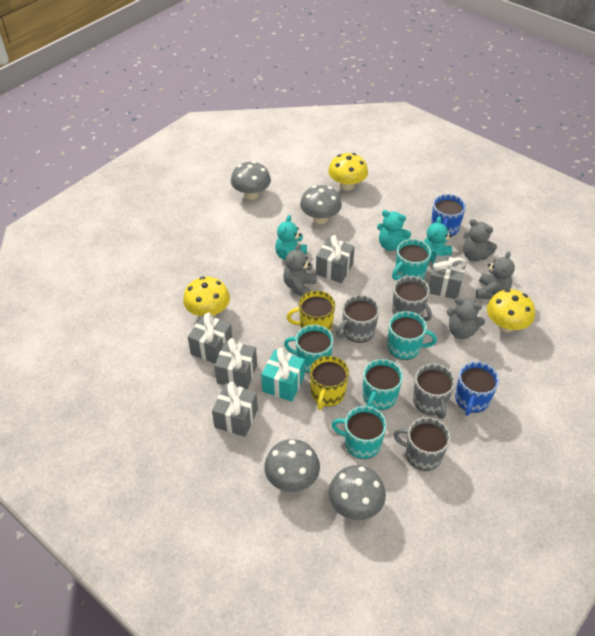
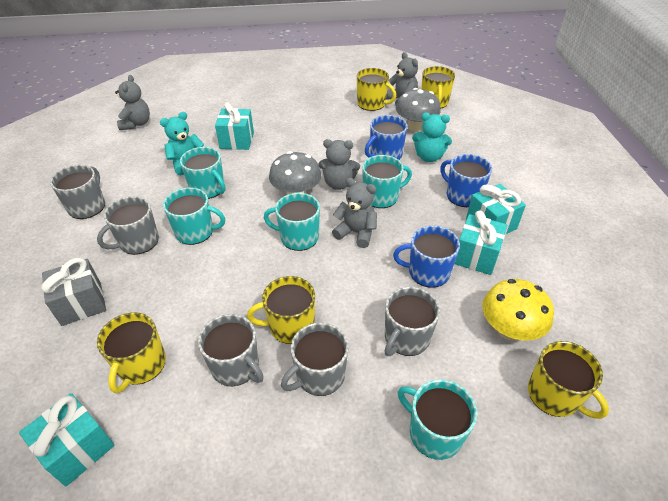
blue mug: [431,194,466,236] [455,362,499,416] = 2 -> [365,115,407,160] [393,226,460,288] [440,154,492,207] = 3
grey gift: [188,312,233,364] [212,382,258,437] [214,338,257,389] [316,235,355,283] [429,255,466,299] = 5 -> [41,258,106,326] = 1
grey mug: [336,295,379,343] [392,276,432,321] [393,417,450,471] [413,364,455,419] = 4 -> [50,165,105,219] [97,196,159,255] [198,314,264,386] [281,322,349,396] [385,287,440,356] = 5
grey mushroom: [231,161,271,200] [264,439,320,492] [300,185,342,224] [328,465,386,521] = 4 -> [269,151,321,195] [396,88,441,132] = 2
turquoise gift: [261,348,305,402] = 1 -> [19,393,115,487] [215,102,254,150] [454,211,507,275] [466,184,526,235] = 4
turquoise teddy bear: [275,215,307,260] [377,210,411,251] [424,216,452,265] = 3 -> [160,112,204,175] [412,112,452,162] = 2
yellow mug: [287,291,335,331] [310,356,349,410] = 2 -> [97,312,166,394] [247,276,315,344] [357,68,396,111] [421,66,455,109] [528,341,609,419] = 5
yellow mushroom: [183,277,230,318] [328,153,368,191] [487,289,535,332] = 3 -> [482,279,554,340] = 1

